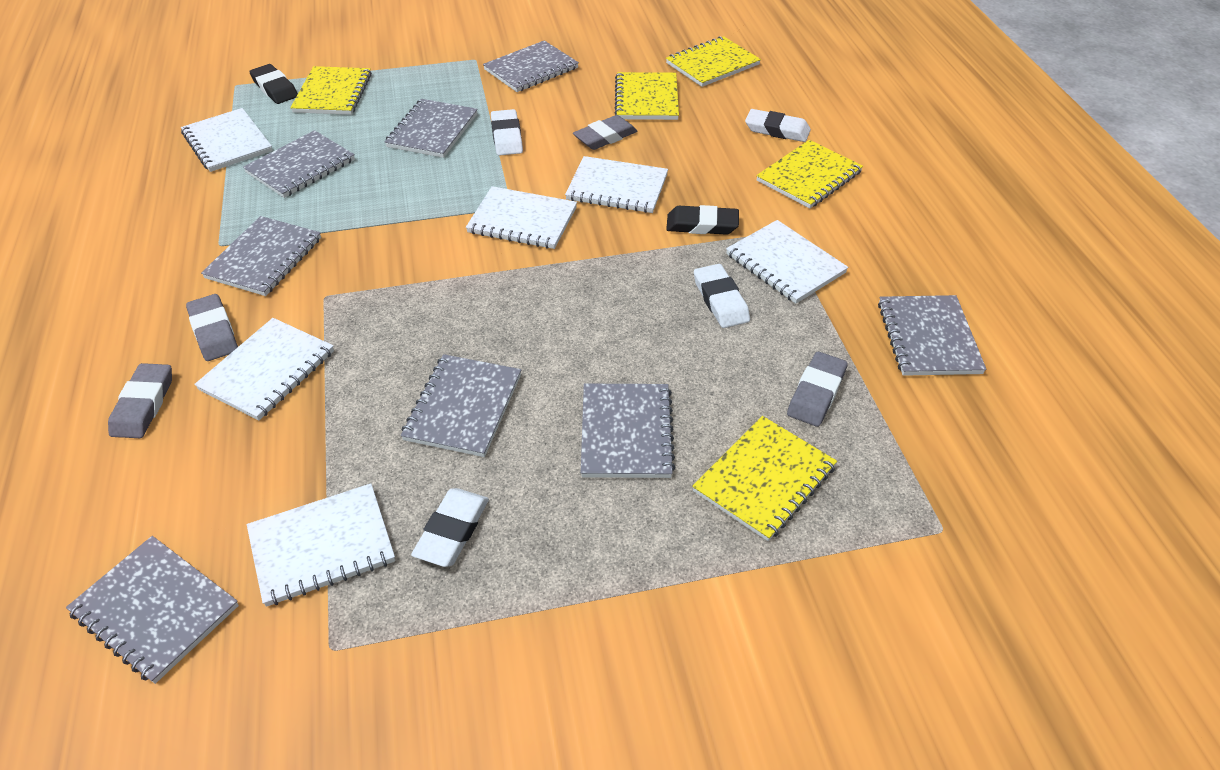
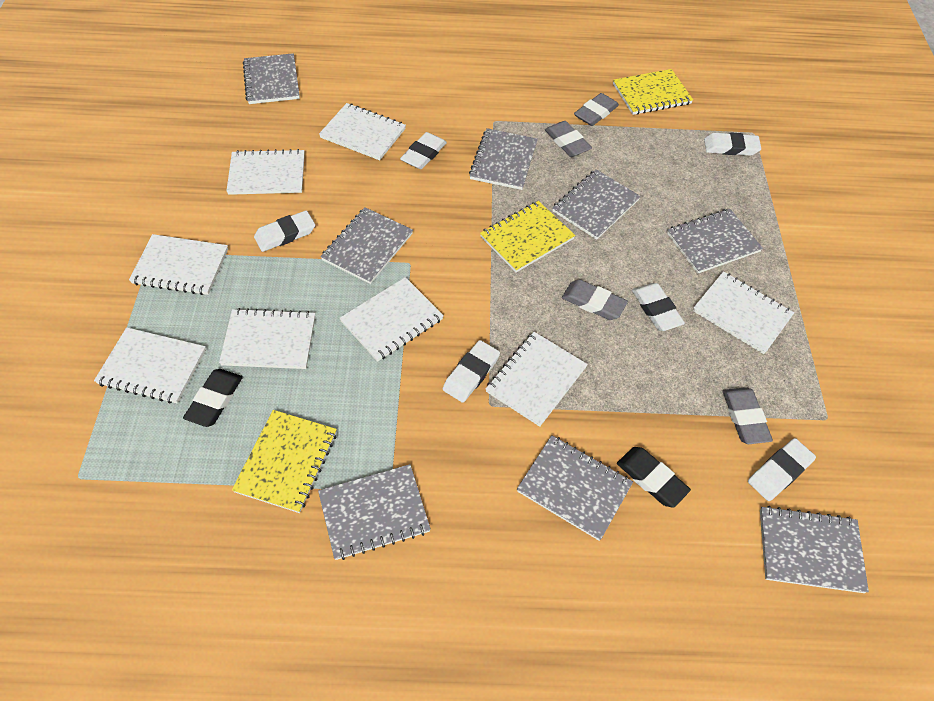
white eraser: [411,488,489,567] [491,109,523,156] [694,264,750,328] [745,109,811,142] = 4 -> [254,210,315,252] [400,132,447,169] [443,340,500,403] [632,283,685,331] [704,132,761,156] [748,438,816,501] = 6
white notebook: [181,108,273,172] [194,318,334,420] [247,483,395,607] [466,186,577,249] [565,156,668,213] [726,220,848,304] = 6 -> [94,327,206,404] [129,234,228,295] [219,308,315,369] [226,149,305,195] [319,103,406,160] [340,277,444,362] [485,332,588,427] [693,271,794,354] = 8
yellow notebook: [290,66,372,115] [614,72,679,120] [666,36,761,87] [692,416,837,541] [756,140,863,208] = 5 -> [232,410,337,513] [480,201,575,272] [613,69,693,115] = 3

